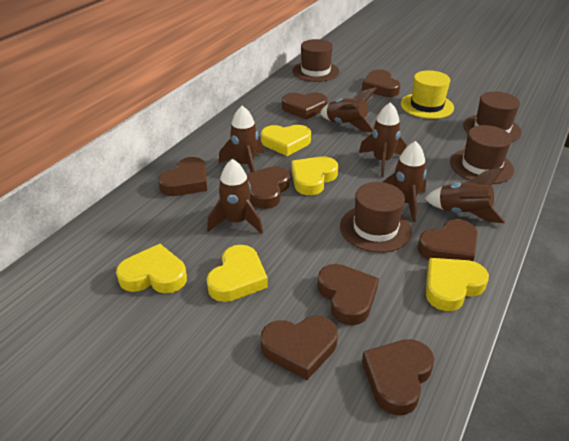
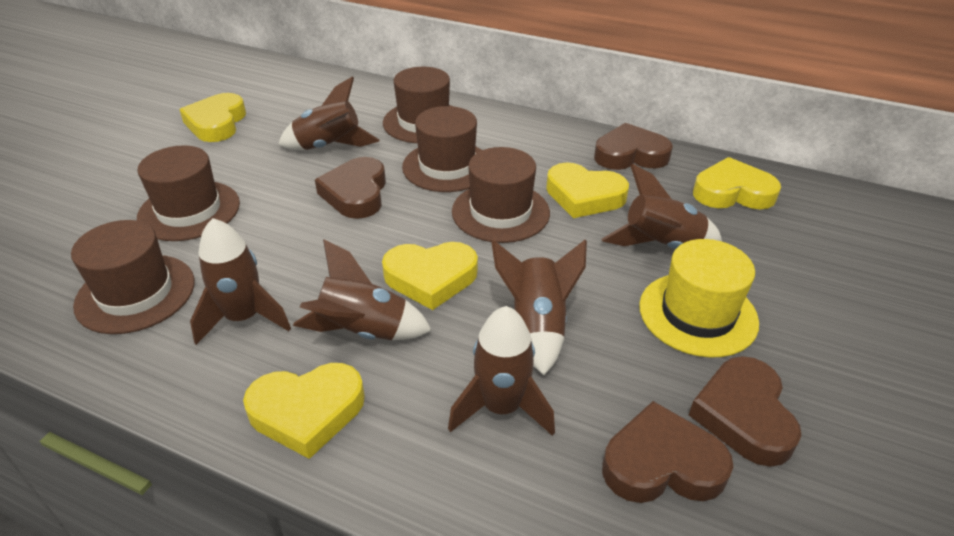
brown hat: [292,39,339,82] [340,182,412,253] [450,125,514,184] [463,91,522,142] = 4 -> [71,220,195,334] [137,145,240,241] [383,67,451,143] [402,106,482,192] [452,147,550,243] = 5
brown heart: [158,157,207,196] [246,166,290,209] [261,316,338,380] [282,92,328,120] [317,264,379,325] [362,69,401,97] [362,339,434,415] [418,219,478,261] = 8 -> [315,157,386,219] [594,123,673,170] [602,401,733,503] [689,356,802,467] = 4

